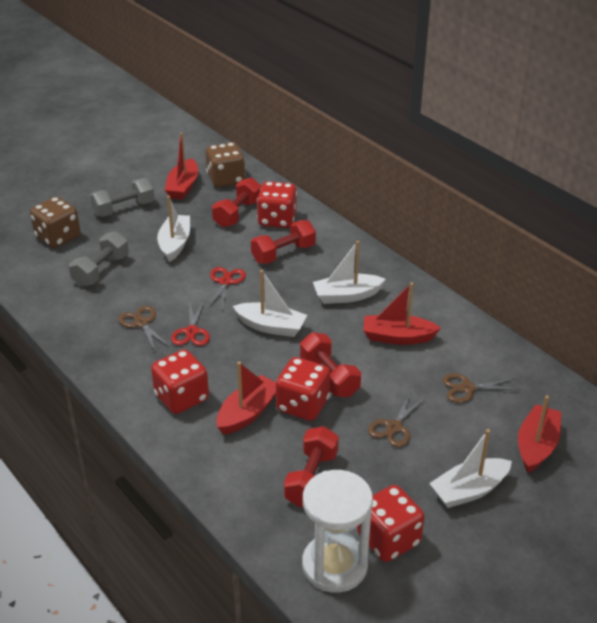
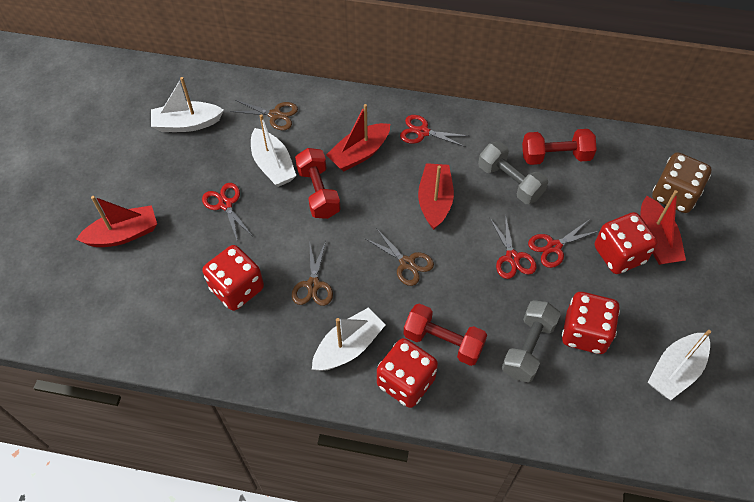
brown dice: [30,196,80,248] [206,142,245,187] = 2 -> [652,152,712,213] = 1
red dumbbell: [212,178,262,228] [251,220,316,264] [284,426,339,507] [300,332,361,397] = 4 -> [295,148,341,219] [403,303,487,366] [522,129,597,165] = 3
red scissors: [171,300,210,346] [208,267,246,309] = 2 -> [202,183,252,242] [400,115,469,147] [490,214,536,279] [528,219,599,268] = 4
white hourglass: [302,470,373,593] = 1 -> none = 0

